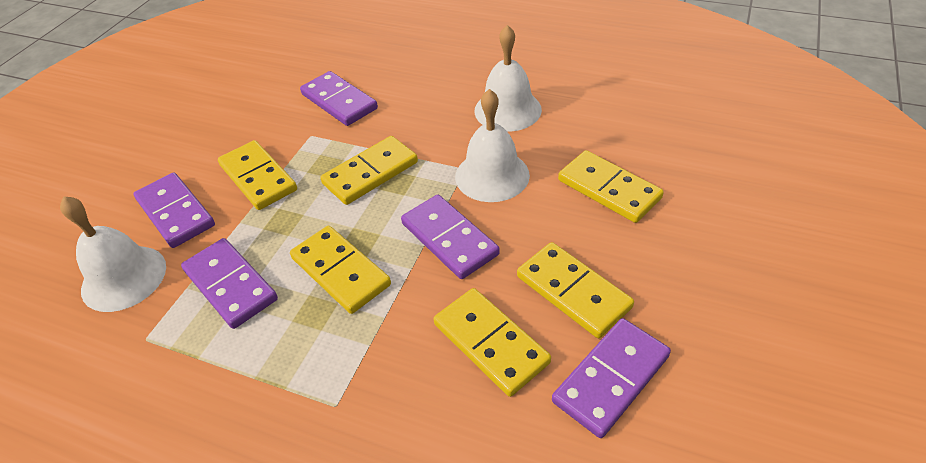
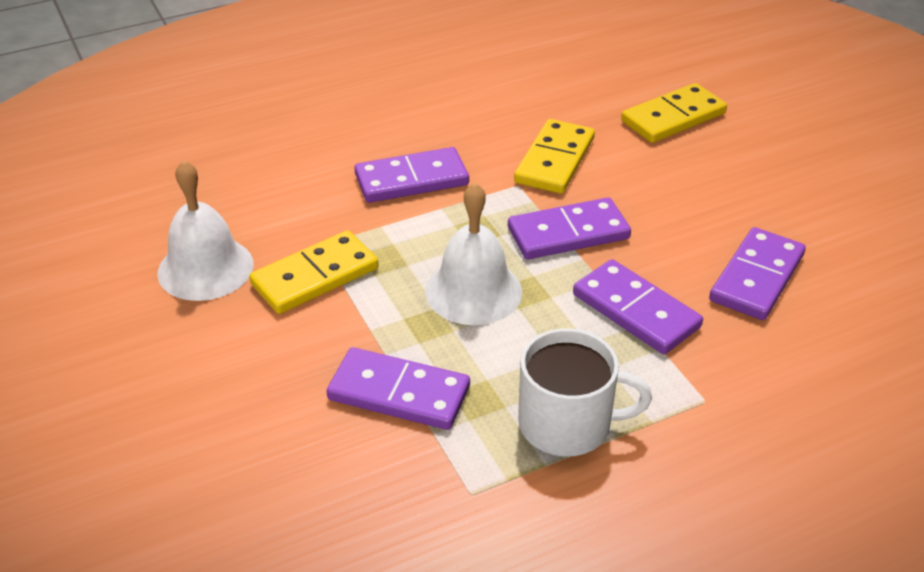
white bell: [60,196,166,312] [455,89,530,202] [474,25,542,132] = 3 -> [157,160,253,301] [425,182,522,325] = 2
white mug: none = 0 -> [518,328,652,456] = 1
yellow domino: [218,140,297,210] [290,226,391,314] [320,136,418,205] [433,288,551,397] [517,242,634,338] [558,150,664,223] = 6 -> [249,230,379,314] [514,119,595,194] [621,83,727,143] = 3

